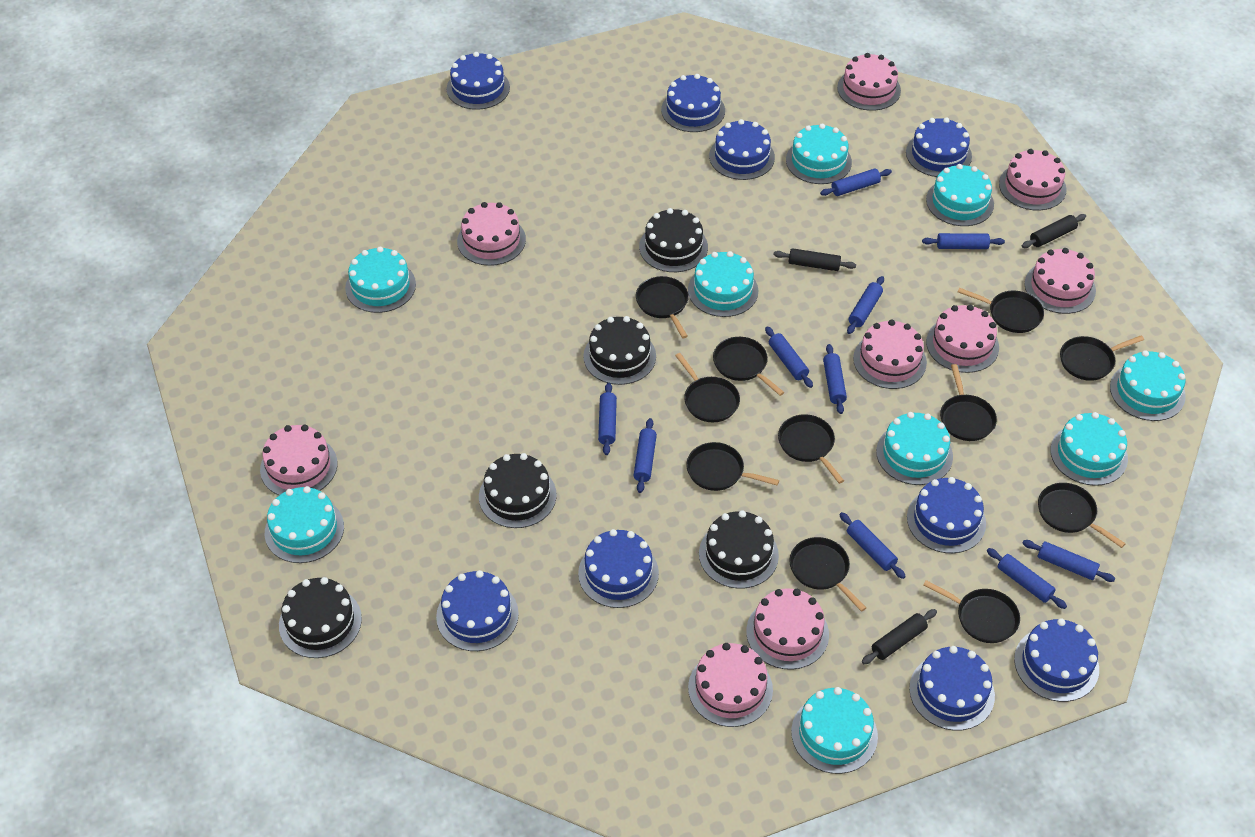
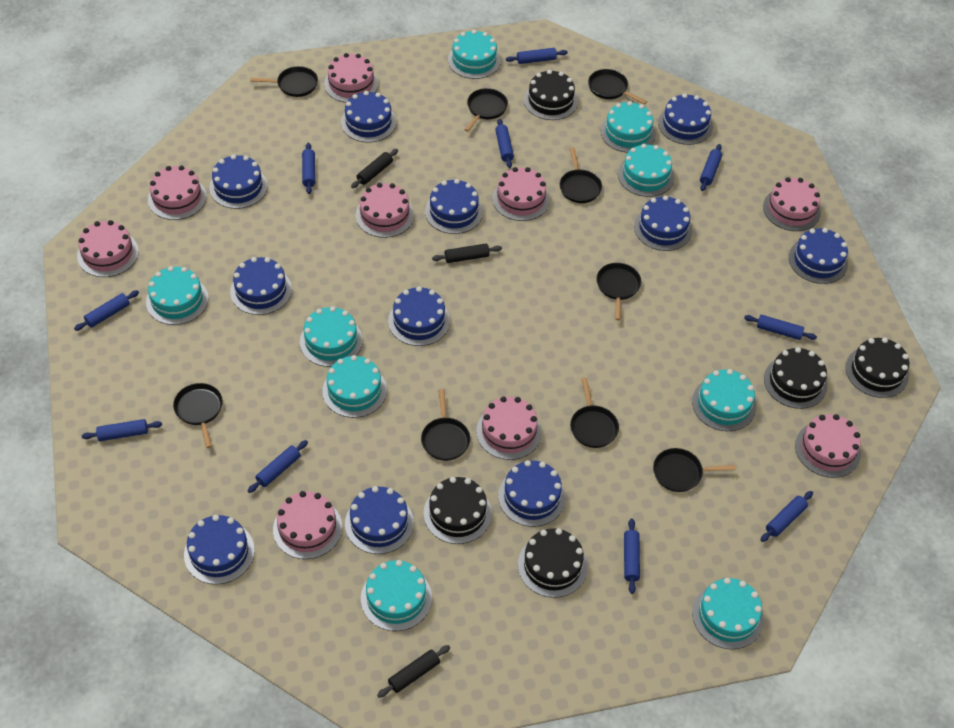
black pan: [636,276,689,338] [675,353,740,422] [686,442,779,491] [713,337,784,396] [778,414,844,484] [789,537,866,612] [923,580,1020,643] [940,364,997,441] [958,288,1044,333] [1038,483,1126,548] [1060,335,1144,381] = 11 -> [173,383,223,448] [250,66,318,97] [421,389,470,461] [465,88,508,132] [560,147,602,203] [570,378,619,448] [588,69,647,104] [596,263,641,320] [653,448,736,492] = 9
blue cake: [436,570,519,651] [447,52,510,110] [578,529,659,608] [661,74,725,132] [709,119,775,180] [906,117,972,177] [907,477,986,553] [909,646,995,731] [1014,618,1099,702] = 9 -> [184,515,255,584] [209,155,268,209] [230,257,292,315] [341,91,396,142] [345,486,414,554] [388,286,450,346] [425,179,483,234] [498,460,566,527] [634,196,692,251] [658,93,713,145] [789,228,848,284] = 11

